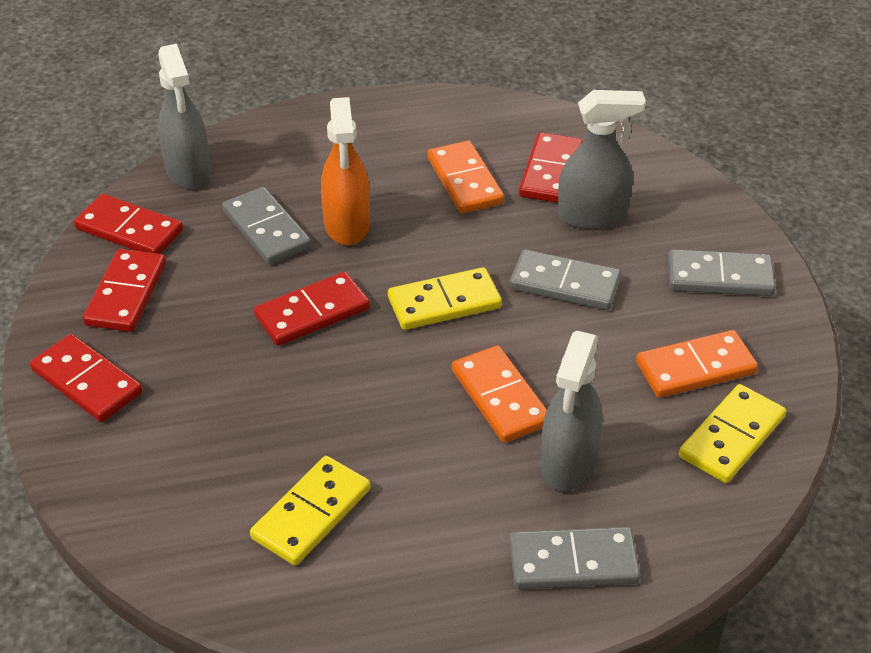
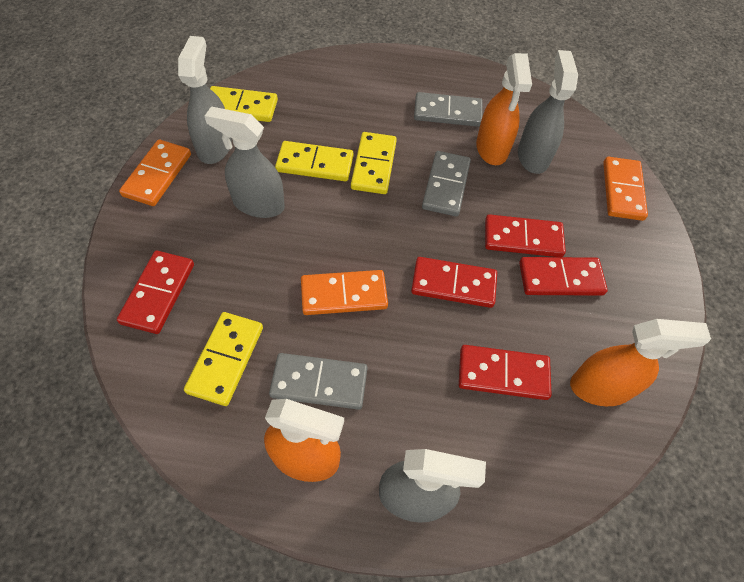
grey domino: [222,187,311,264] [509,249,621,310] [509,527,640,589] [668,249,775,296] = 4 -> [269,353,368,410] [414,92,483,127] [422,151,471,216] = 3
grey spray bottle: [158,44,211,189] [540,331,602,492] [558,90,646,229] = 3 -> [178,36,232,164] [205,106,285,218] [379,449,486,522] [518,50,578,174] = 4
orange spray bottle: [321,97,370,245] = 1 -> [264,399,344,482] [476,53,532,165] [570,319,711,406] = 3
yellow domino: [250,456,371,566] [388,267,502,330] [679,384,786,483] = 3 -> [184,312,263,406] [210,86,278,122] [275,141,353,181] [351,132,397,194] = 4

